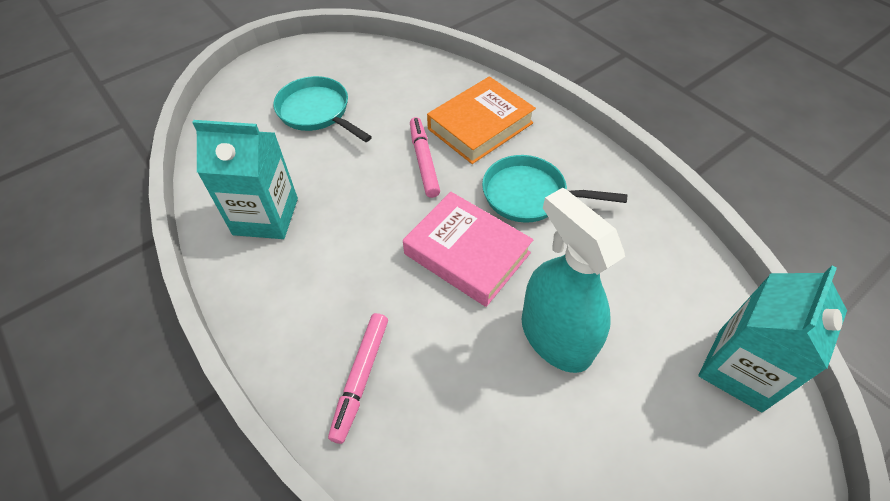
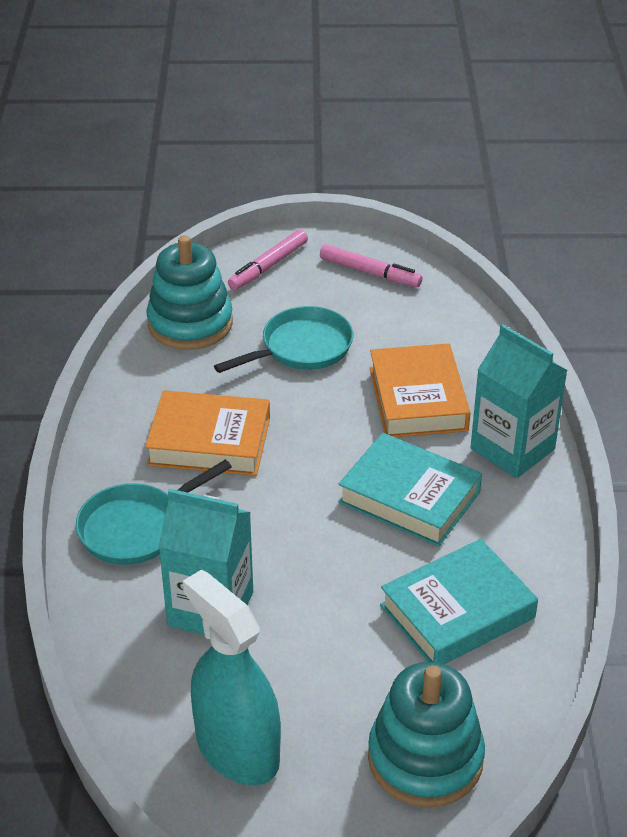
orange book: [427,76,536,164] = 1 -> [145,390,270,476] [370,343,471,437] = 2
pink book: [403,192,534,307] = 1 -> none = 0
turquoise book: none = 0 -> [338,433,482,547] [380,539,538,664] = 2
turquoise stacking toy: none = 0 -> [146,235,233,350] [368,662,485,808] = 2

